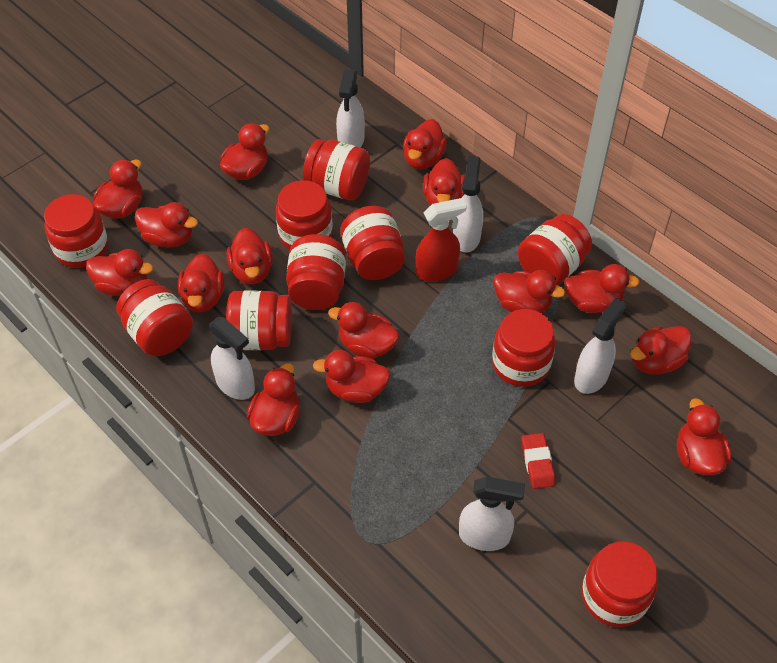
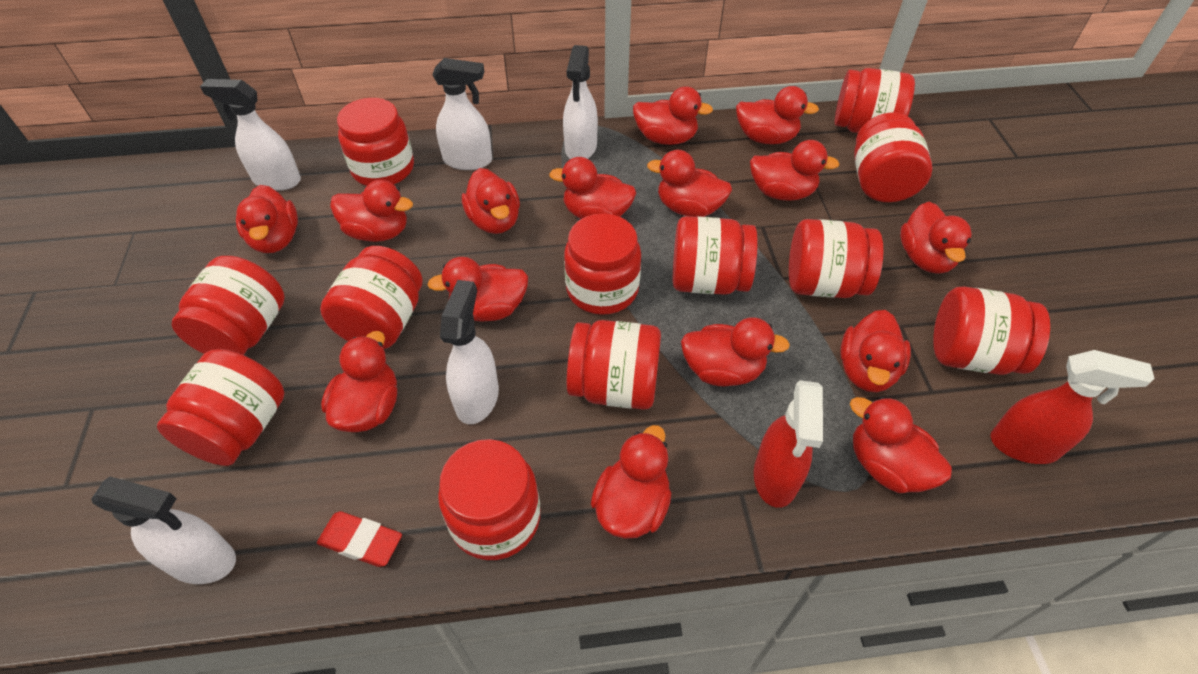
red jar: [44,194,108,268] [116,279,193,356] [226,290,292,350] [276,180,332,250] [286,234,346,310] [303,139,370,201] [341,206,405,280] [492,309,556,387] [518,214,592,285] [582,541,658,627] = 10 -> [157,349,284,466] [172,256,285,355] [320,246,422,349] [337,98,414,186] [438,439,540,560] [564,213,641,315] [567,320,661,410] [673,216,758,295] [789,219,884,298] [835,68,915,133] [854,113,933,202] [933,286,1050,375] = 12
red spray bottle: [416,198,467,282] = 1 -> [754,380,823,508] [990,350,1155,464] = 2

